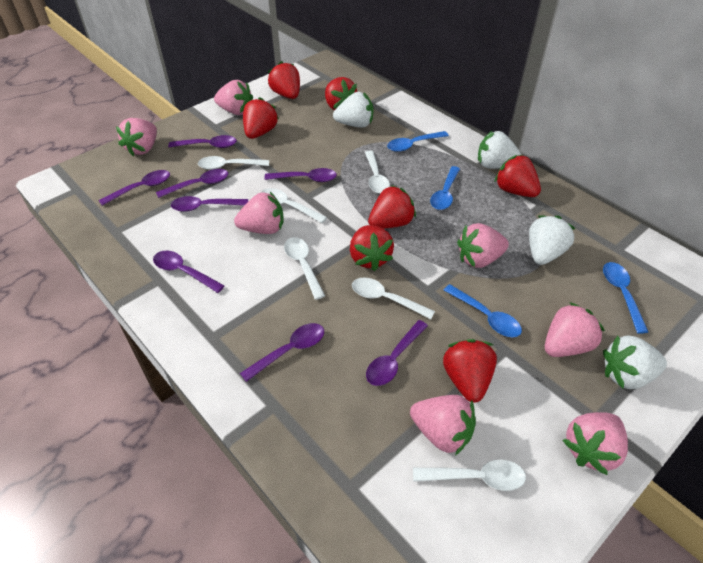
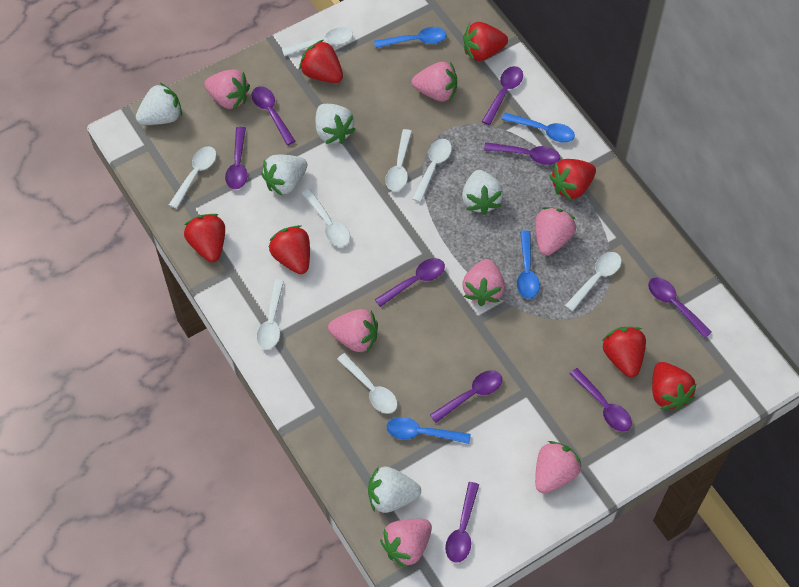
purple spoon: [99,170,170,206] [153,251,225,293] [156,169,228,198] [168,135,237,148] [171,196,248,212] [240,323,324,382] [264,168,337,182] [366,320,428,386] = 8 -> [225,127,247,189] [252,86,295,145] [375,258,445,307] [430,370,502,423] [445,482,479,563] [482,66,523,125] [484,142,560,165] [570,368,632,432] [648,277,712,338] = 9
white spoon: [198,156,269,170] [261,188,327,223] [284,237,325,300] [352,277,435,319] [365,150,390,194] [413,460,526,491] = 6 -> [169,146,216,209] [257,279,284,350] [282,27,353,56] [302,189,350,247] [337,353,397,414] [385,129,412,191] [412,139,452,202] [565,252,621,312] = 8
white strawberry: [333,92,373,128] [478,130,522,169] [529,216,576,265] [603,336,667,389] = 4 -> [136,83,182,125] [261,155,307,196] [316,104,356,144] [368,467,421,513] [462,170,503,215] = 5

